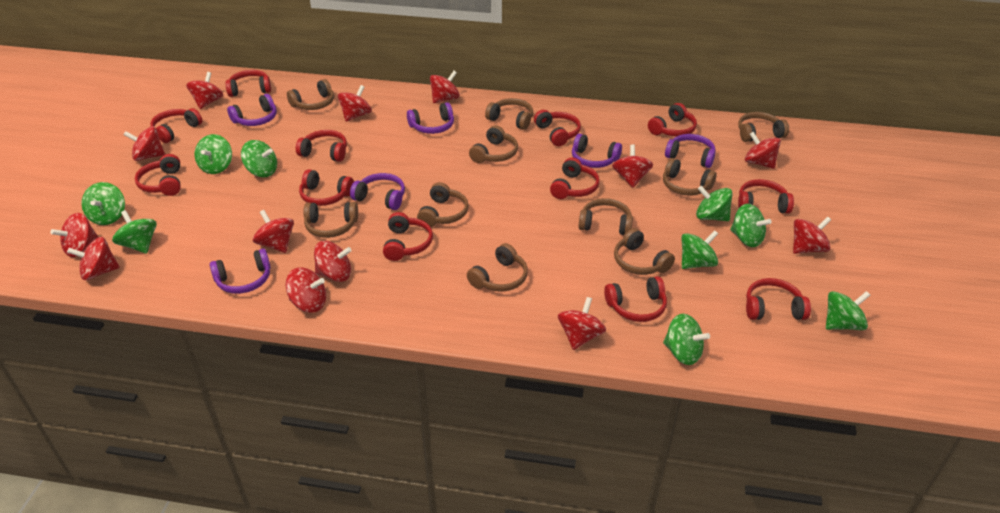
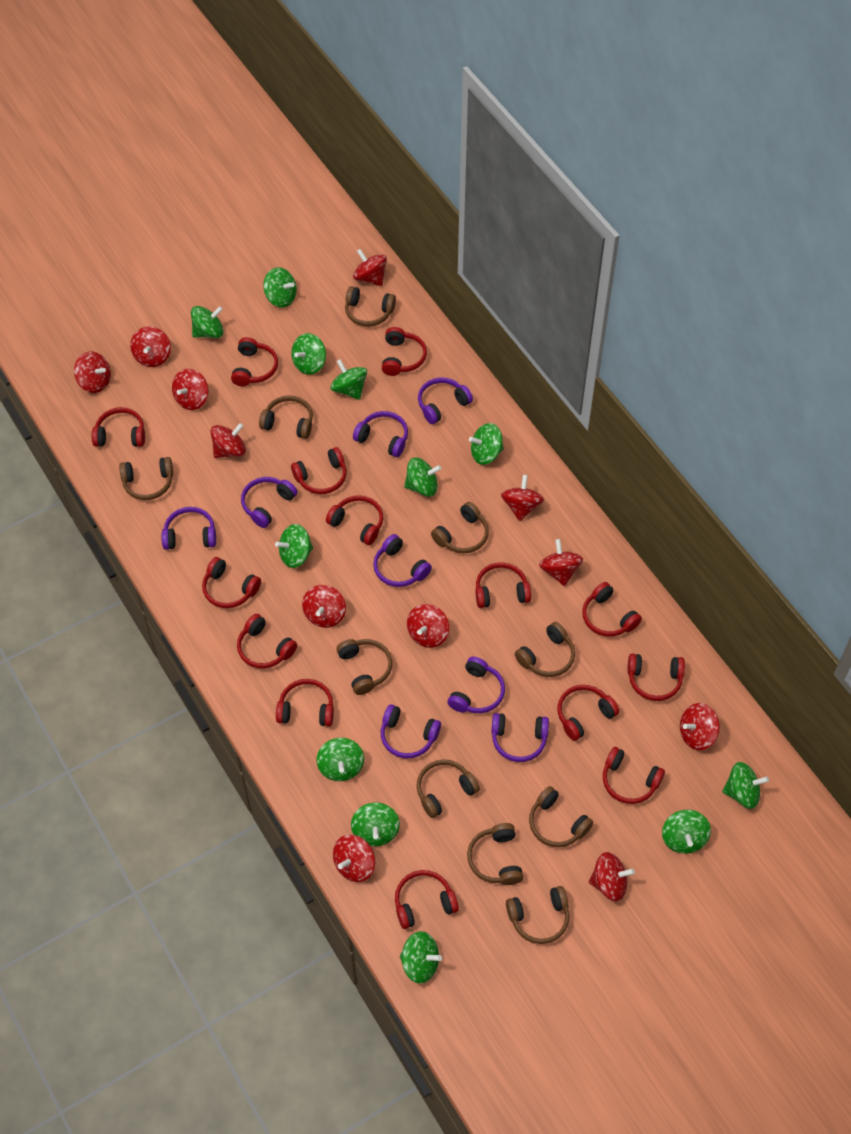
green spinning top: [81,182,125,225] [112,210,157,254] [195,134,232,174] [241,140,277,177] [663,314,710,365] [682,230,718,269] [696,186,732,221] [730,204,772,247] [826,291,870,330] = 9 -> [191,306,224,338] [263,267,297,308] [275,524,313,568] [291,333,326,375] [317,738,364,781] [330,359,367,400] [351,802,400,846] [400,931,442,984] [404,457,441,497] [469,423,504,465] [662,810,711,854] [722,762,769,809] = 12
purple headphones: [210,249,271,294] [227,94,277,126] [350,173,405,210] [407,102,454,134] [572,133,622,168] [665,134,716,168] = 6 -> [161,507,216,550] [241,477,297,528] [353,411,408,457] [373,534,432,587] [381,704,441,758] [418,378,473,424] [448,656,505,713] [491,713,549,762] = 8
red headphones: [135,154,181,196] [150,108,202,143] [225,70,271,97] [296,130,347,162] [299,169,354,206] [383,212,433,261] [534,110,581,146] [550,157,600,199] [604,276,667,322] [648,103,697,136] [738,179,794,213] [746,278,811,320] = 12 -> [92,407,145,447] [202,557,261,608] [231,337,278,386] [237,614,297,669] [276,679,334,727] [291,447,346,494] [326,495,383,545] [382,327,427,376] [395,870,459,929] [475,562,531,608] [558,685,619,741] [582,582,642,637] [603,747,665,804] [628,654,685,701] = 14
red spinning top: [50,213,98,257] [67,237,120,280] [124,127,165,161] [186,72,223,109] [253,210,294,253] [285,267,326,313] [314,241,352,282] [338,85,371,122] [430,71,460,103] [558,297,606,350] [612,144,653,188] [745,132,781,169] [793,217,831,254] = 13 -> [74,351,111,393] [130,326,171,367] [172,369,208,410] [210,423,246,458] [302,585,346,628] [333,835,375,882] [353,249,387,286] [407,604,449,648] [501,475,544,521] [539,539,583,586] [589,852,635,901] [680,703,720,750] = 12

